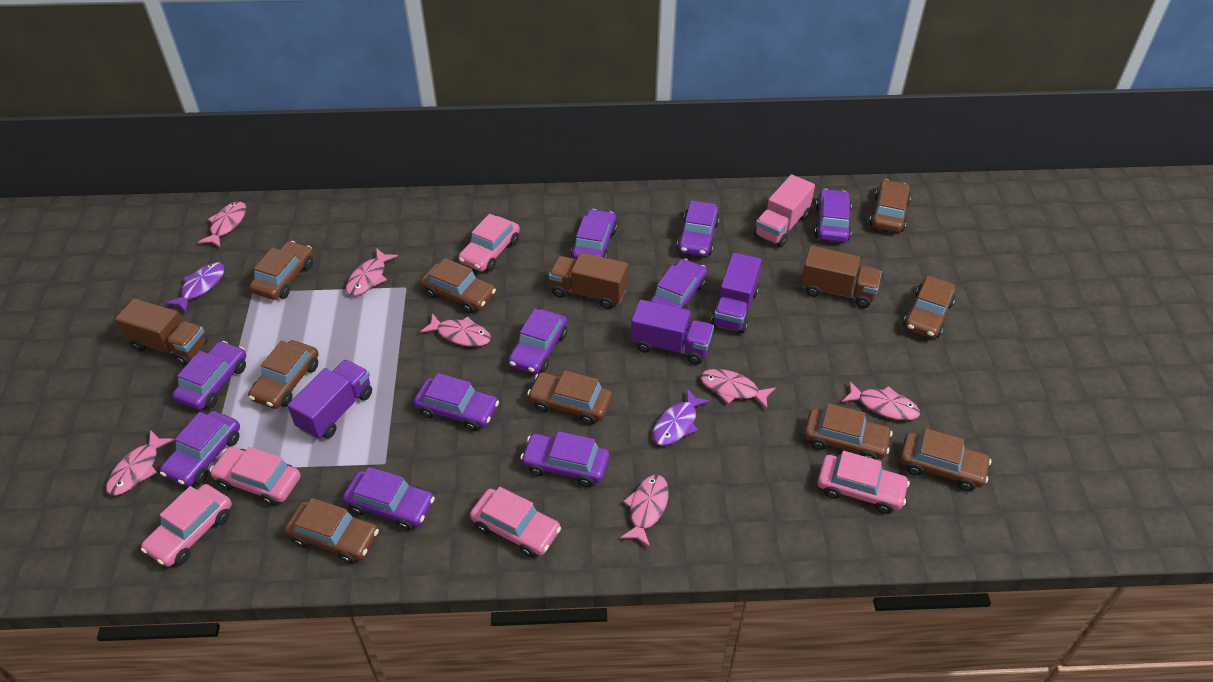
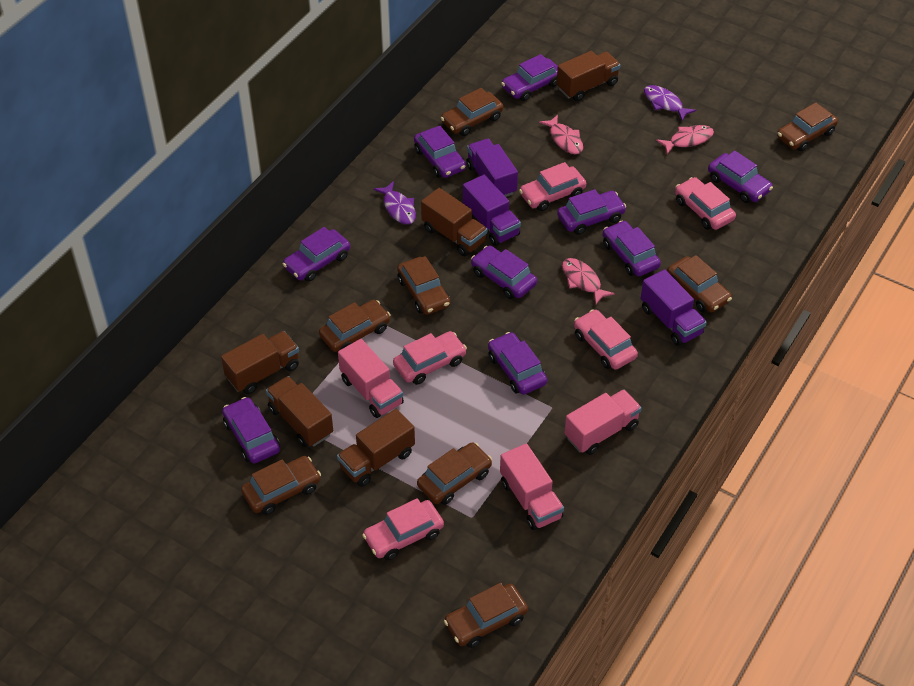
brown car: [248,340,318,409] [249,241,313,300] [285,498,379,564] [421,258,496,314] [527,370,612,425] [804,403,892,460] [869,179,911,233] [900,428,991,491] [903,276,955,339] = 9 -> [241,456,321,515] [319,300,391,352] [397,256,450,315] [417,442,492,505] [441,88,503,136] [444,583,528,648] [667,255,732,313] [777,102,838,151] = 8
brown truck: [115,298,207,366] [549,252,628,309] [801,246,882,308] = 3 -> [221,331,299,394] [266,376,333,447] [337,409,415,487] [421,188,487,256] [557,51,621,101] = 5
pink fish: [106,430,175,496] [198,201,246,248] [346,248,398,296] [420,313,491,347] [620,475,669,547] [700,369,776,409] [842,381,920,420] = 7 -> [539,115,583,154] [562,258,615,304] [656,125,714,154] = 3
pink truck: [754,174,815,247] = 1 -> [338,339,404,418] [500,443,564,530] [565,389,641,455] = 3
purple car: [160,411,240,487] [172,341,246,410] [343,467,435,531] [414,373,499,431] [508,309,567,374] [520,431,610,487] [571,209,618,260] [650,259,707,310] [677,201,720,257] [814,189,852,242] = 10 -> [222,397,280,463] [283,227,350,282] [414,126,466,178] [471,245,537,299] [488,332,547,395] [501,54,558,101] [557,189,626,235] [603,221,661,277] [708,151,773,203] = 9

